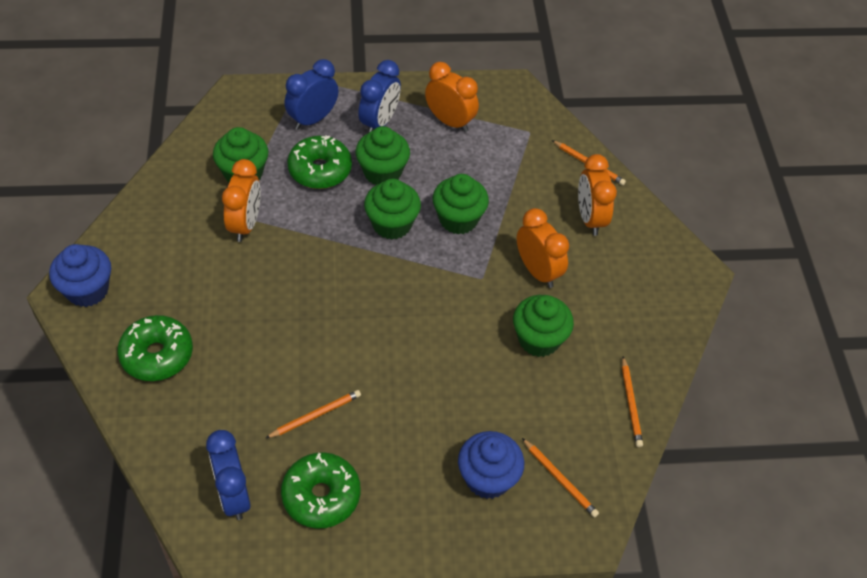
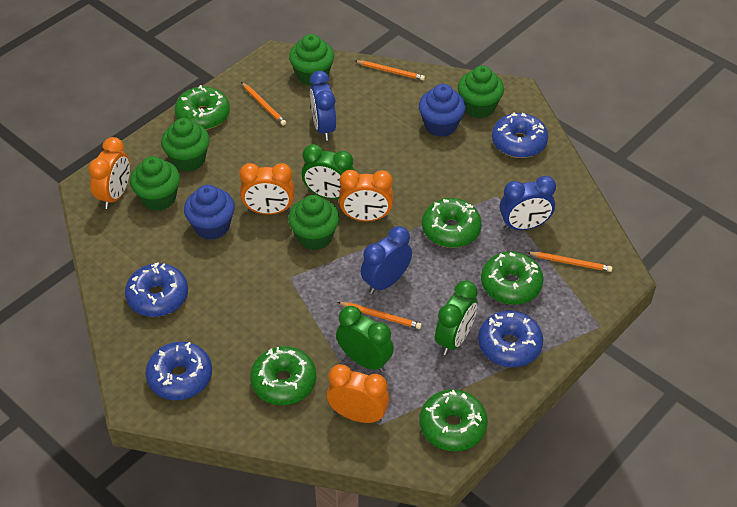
blue donut: none = 0 -> [125,262,188,317] [145,341,212,400] [478,310,543,367] [492,112,548,158] = 4
green clock: none = 0 -> [302,144,354,199] [336,306,394,372] [435,280,478,355] = 3
green donut: [117,315,193,381] [281,452,360,529] [287,136,352,189] = 3 -> [174,85,230,130] [250,346,316,405] [419,389,488,451] [422,198,482,248] [481,252,544,305] = 5

